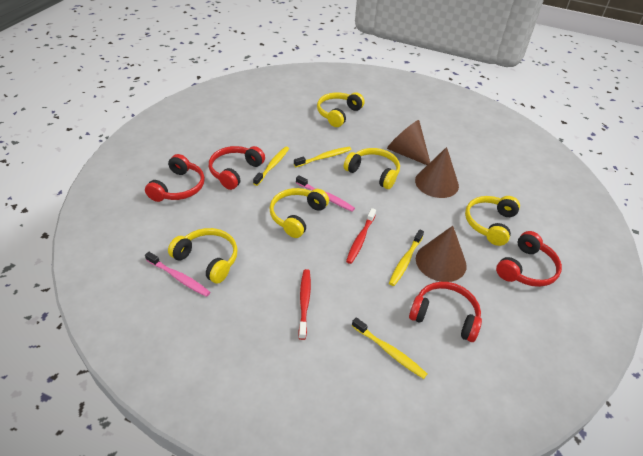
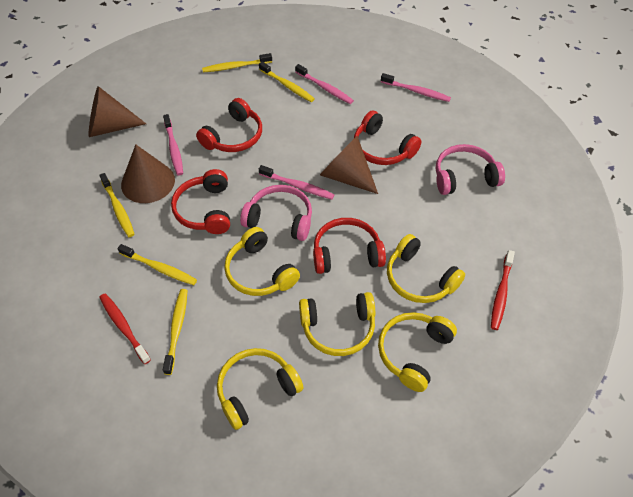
pink headphones: none = 0 -> [240,185,312,241] [436,144,505,195] = 2
pink toothbrush: [145,252,210,297] [296,175,355,212] = 2 -> [163,114,183,175] [259,165,334,200] [295,64,354,104] [381,73,451,102] = 4
yellow toothbrush: [253,146,289,186] [294,147,352,167] [352,317,427,379] [389,229,424,286] = 4 -> [99,173,135,237] [118,244,197,285] [163,289,188,375] [202,53,272,72] [259,62,315,102] = 5

